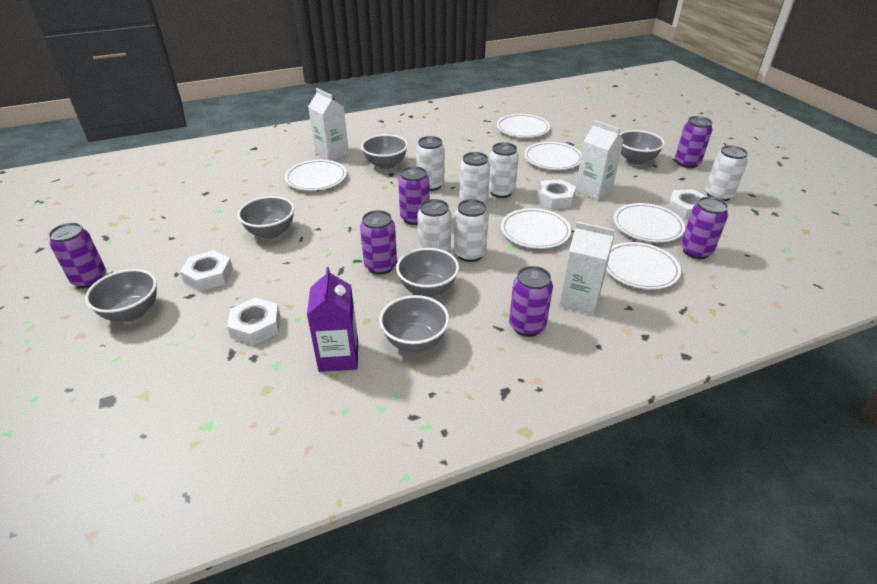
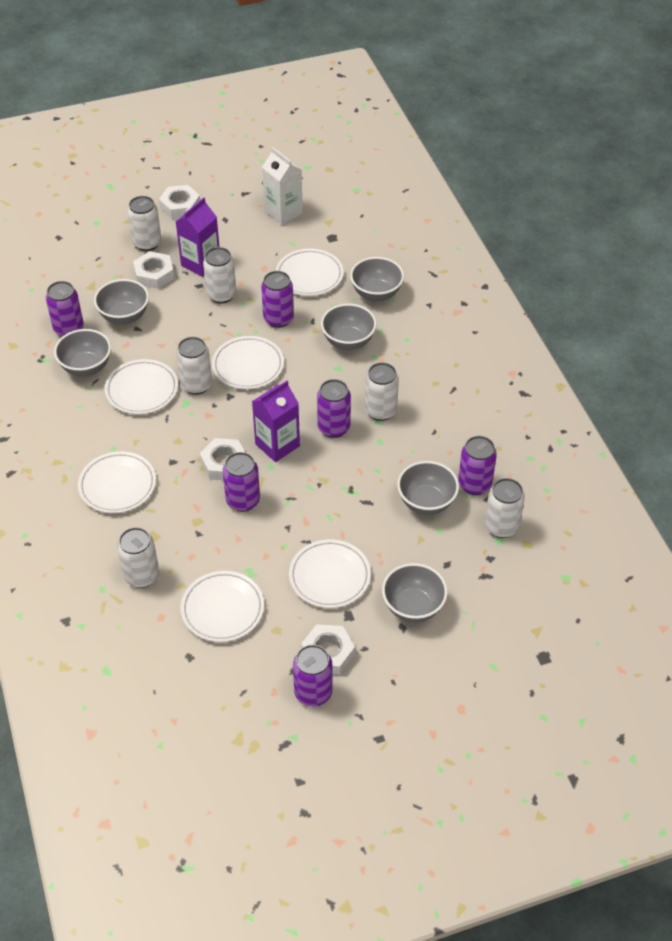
purple carton: [307,267,358,372] = 1 -> [176,197,219,277] [252,381,300,462] = 2
white carton: [308,88,349,161] [559,222,615,315] [576,120,624,200] = 3 -> [262,147,303,225] = 1

